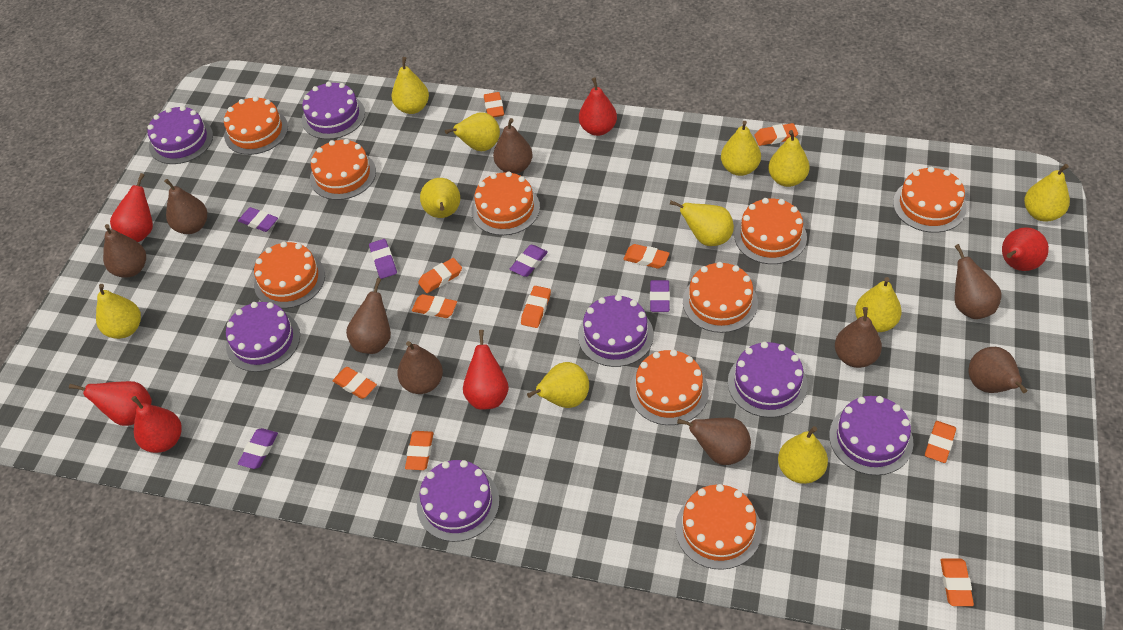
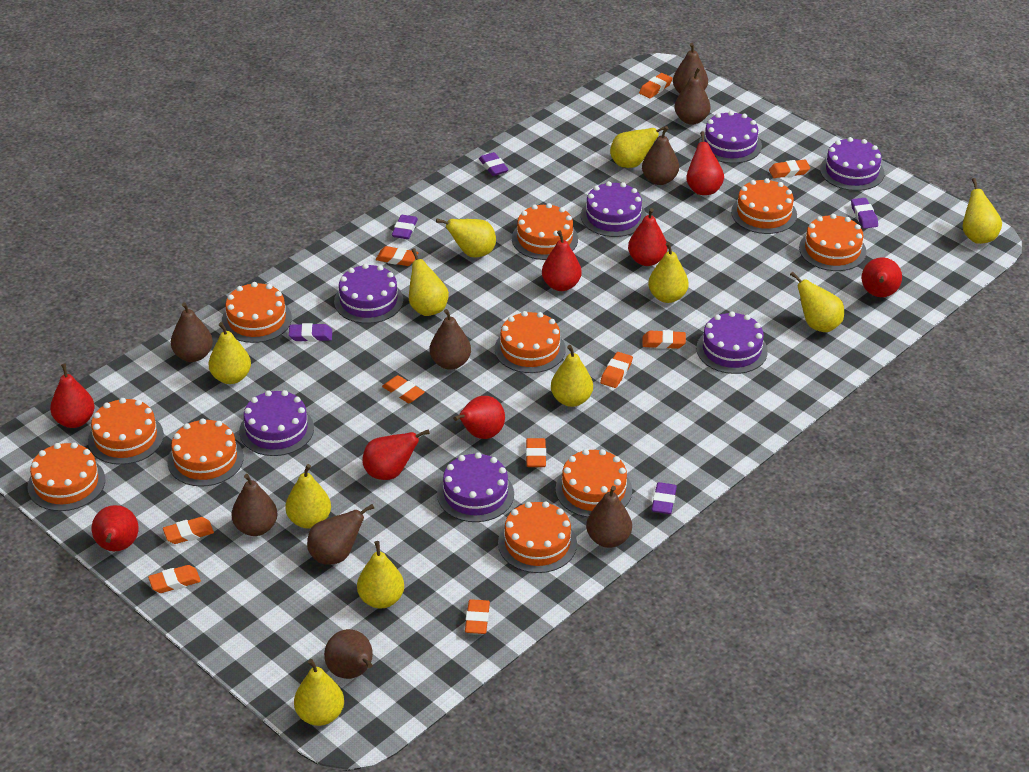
orange cake: [224,96,288,155] [254,242,325,309] [310,139,376,200] [471,171,540,235] [630,350,709,425] [675,484,762,570] [683,262,758,333] [734,198,807,264] [893,167,967,233] = 9 -> [28,442,105,511] [88,398,164,465] [167,418,244,487] [222,282,292,343] [495,311,566,373] [498,501,577,573] [512,203,578,260] [555,449,632,517] [731,178,797,234] [799,214,867,271] = 10
red pear: [69,381,152,426] [110,173,153,242] [131,396,182,453] [463,330,509,410] [579,78,617,136] [1002,227,1049,271] = 6 -> [50,364,95,428] [92,505,139,551] [363,429,430,480] [453,396,505,439] [542,231,582,291] [628,208,667,266] [686,131,724,195] [862,257,902,297] = 8

